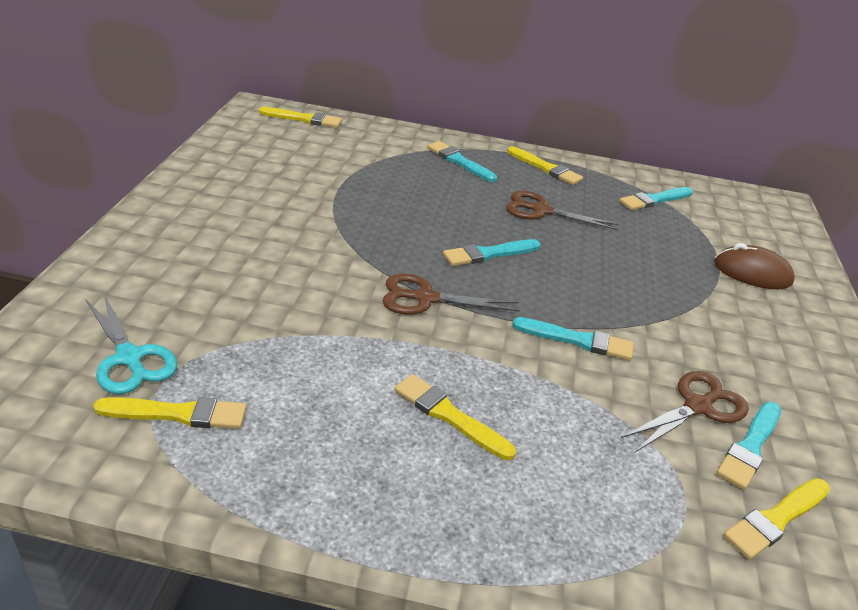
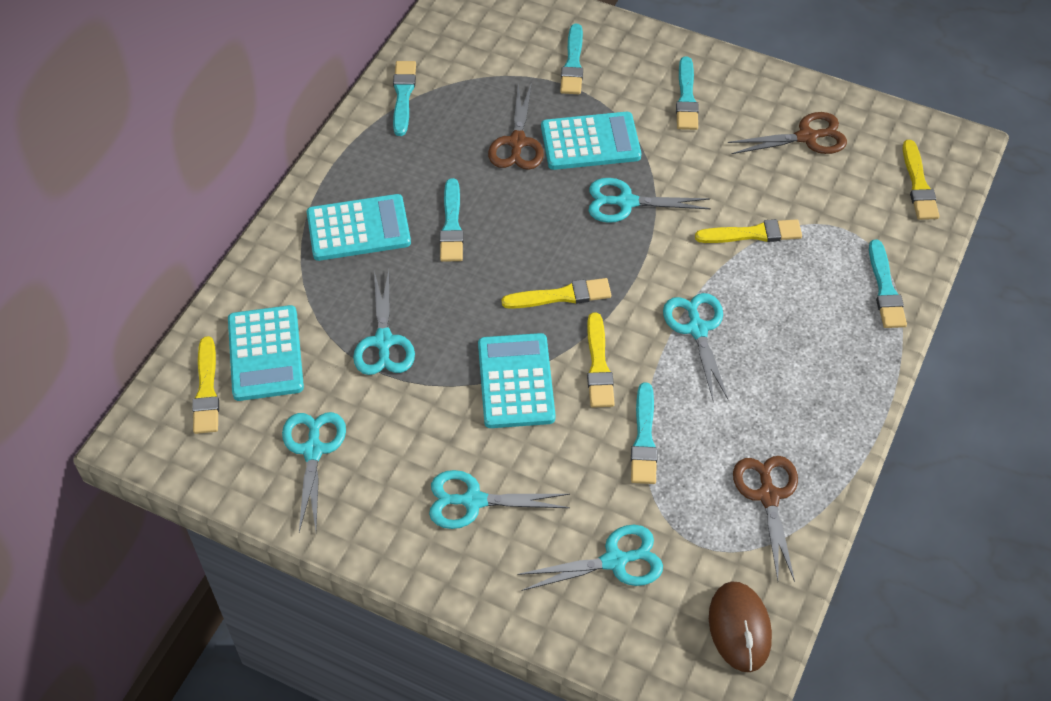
turquoise brush: [427,141,497,182] [443,239,541,266] [512,317,634,360] [619,187,693,210] [716,402,781,490] = 5 -> [393,61,416,136] [440,178,464,262] [560,24,583,94] [631,382,658,484] [676,56,699,130] [869,240,907,328] = 6
turquoise calculator: none = 0 -> [228,305,304,401] [307,194,411,261] [478,333,555,428] [541,112,641,170] = 4
turquoise scissors: [85,293,177,394] = 1 -> [282,412,346,532] [353,270,415,375] [429,470,570,529] [517,525,663,591] [588,178,711,223] [663,293,729,402] = 6

